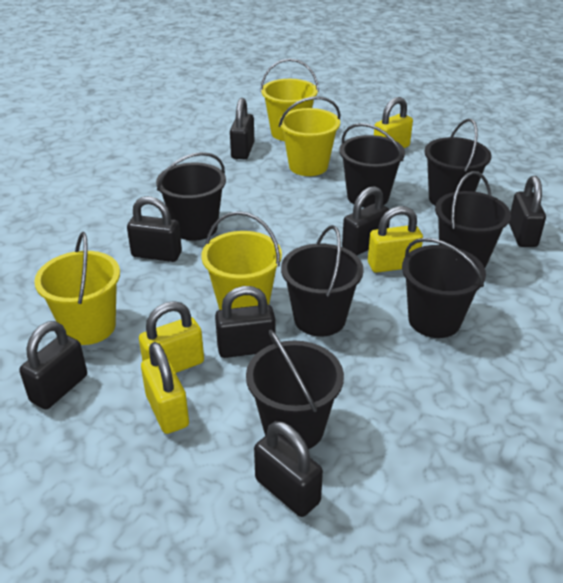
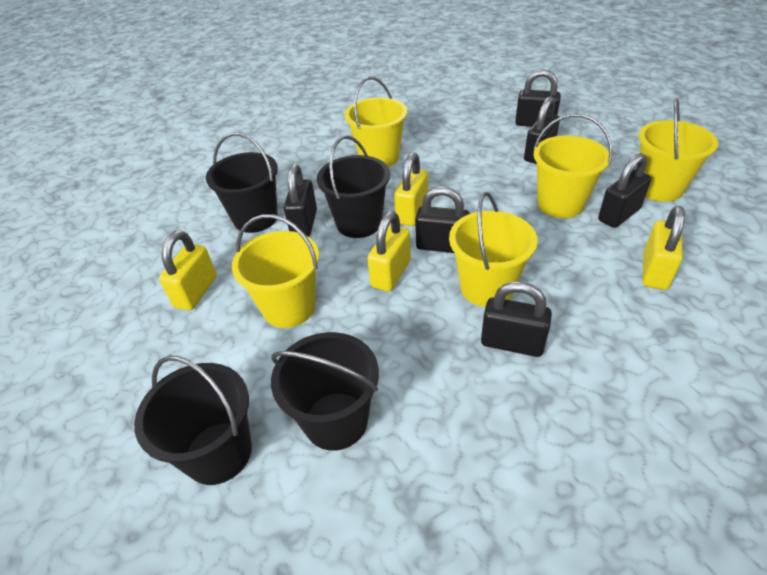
black bucket: [156,152,226,241] [246,329,344,449] [281,225,364,337] [340,123,405,208] [402,238,486,338] [425,119,491,206] [435,171,511,268] = 7 -> [134,356,252,485] [206,133,278,233] [271,332,379,451] [317,135,390,238] = 4
black padlock: [19,321,87,409] [127,196,182,262] [215,286,276,358] [230,98,254,159] [254,421,323,517] [342,186,390,255] [509,176,546,247] = 7 -> [284,164,317,236] [415,187,470,253] [481,282,552,357] [515,70,561,127] [524,96,560,164] [598,153,651,228] = 6
yellow bucket: [34,232,120,345] [201,211,282,310] [260,59,319,141] [279,97,340,176] = 4 -> [232,214,319,328] [345,77,407,167] [449,192,538,307] [534,114,613,218] [639,98,718,202] = 5

